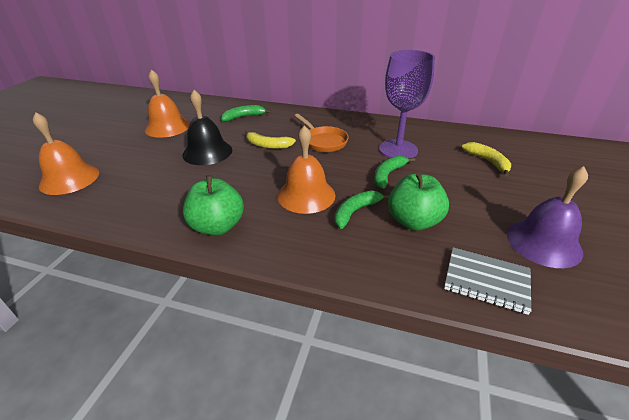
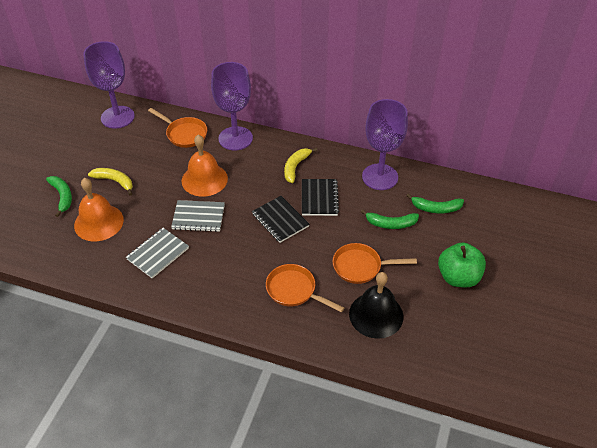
black notebook: none = 0 -> [252,196,310,243] [302,179,339,216] = 2
green apple: [183,175,244,235] [388,172,449,230] = 2 -> [438,243,486,287] = 1
grey notebook: [444,248,531,315] = 1 -> [126,228,189,278] [171,200,225,232] = 2
orange bell: [33,112,99,195] [145,69,190,138] [277,125,335,214] = 3 -> [74,178,124,241] [181,135,228,197] = 2
orange pan: [295,114,349,152] = 1 -> [148,108,207,148] [266,264,344,312] [333,243,417,284] = 3
purple bell: [507,166,588,268] = 1 -> none = 0
purple goblet: [379,50,435,158] = 1 -> [83,41,135,129] [211,62,253,150] [362,99,408,190] = 3

